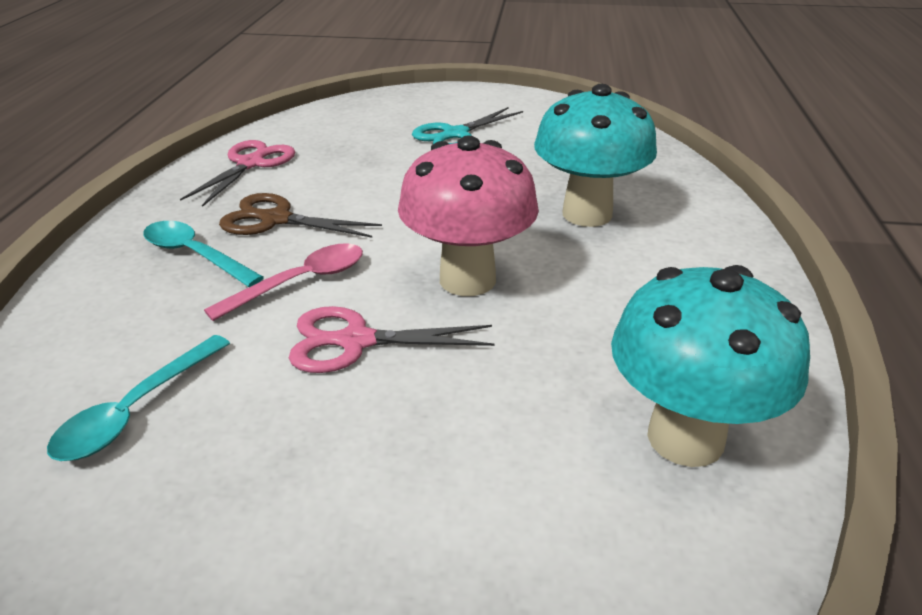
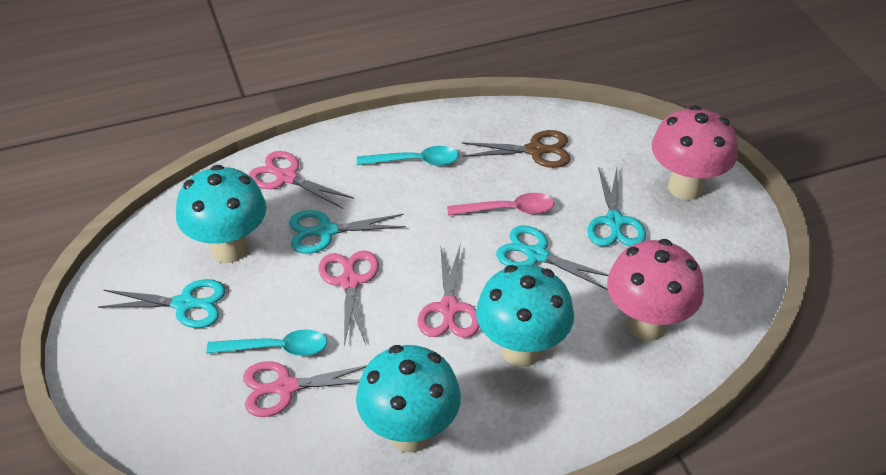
pink mushroom: [398,135,539,296] = 1 -> [607,239,704,341] [652,106,737,200] = 2
pink scissors: [180,140,295,207] [289,306,494,373] = 2 -> [243,361,367,417] [249,151,354,209] [319,251,379,345] [417,245,480,338] = 4
turquoise mushroom: [534,84,657,227] [611,265,810,467] = 2 -> [176,165,267,263] [356,345,461,453] [476,265,574,367] = 3
turquoise scissors: [412,107,523,144] = 1 -> [98,279,226,328] [289,210,406,254] [496,225,609,290] [587,167,646,246] = 4

